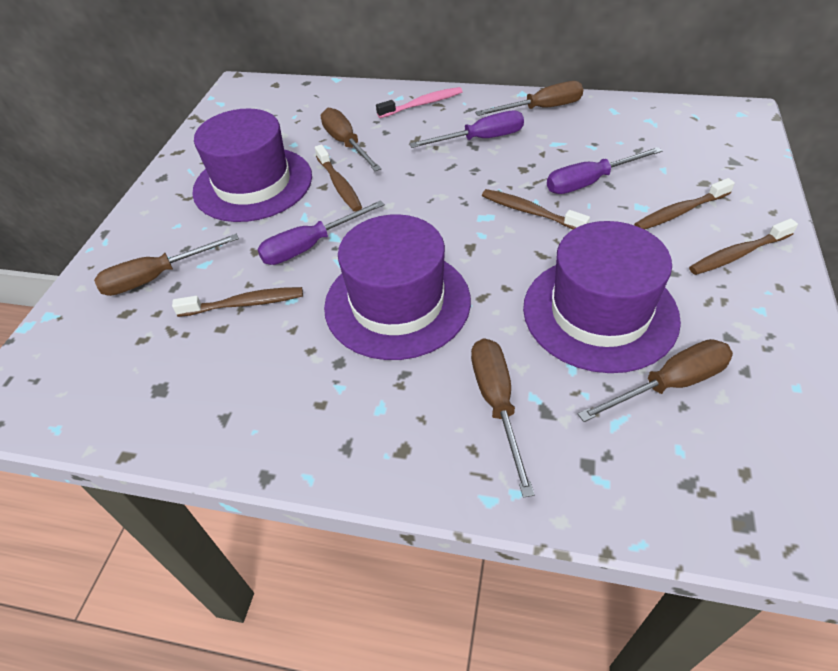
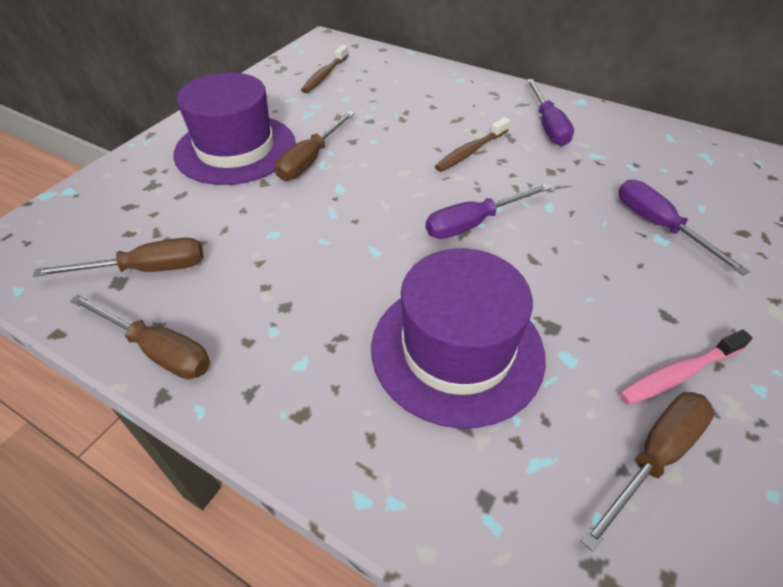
brown screwdriver: [94,234,239,296] [321,108,381,171] [471,338,535,498] [475,81,583,116] [578,339,733,422] = 5 -> [33,238,203,277] [70,294,210,379] [275,111,355,180] [581,392,714,552] = 4
brown toothbrush: [172,287,303,317] [315,144,362,212] [482,189,590,230] [634,178,735,230] [689,219,798,275] = 5 -> [301,45,348,93] [435,117,510,172] = 2
purple hat: [192,108,312,222] [324,214,471,360] [523,221,681,373] = 3 -> [173,72,296,185] [371,248,546,429] = 2

